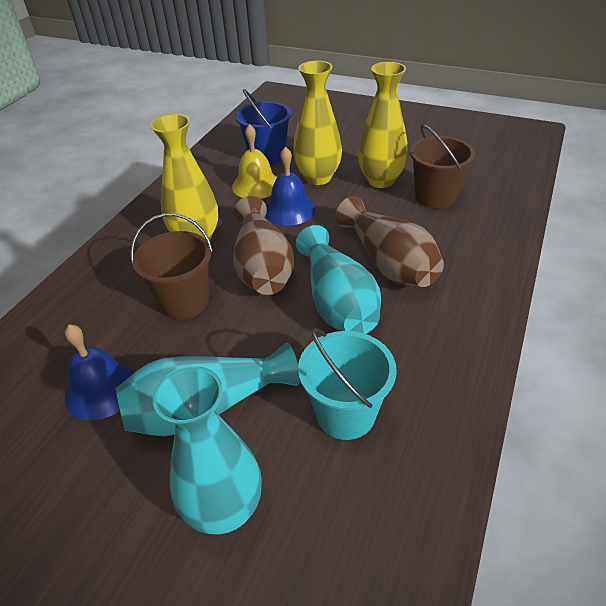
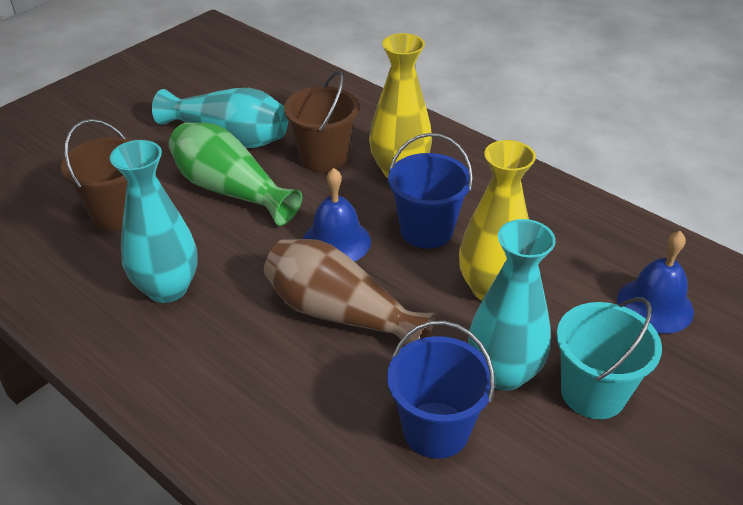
blue bucket: [235,89,291,165] = 1 -> [387,321,495,459] [388,133,473,249] = 2
brown vase: [233,196,294,295] [336,196,444,287] = 2 -> [264,239,437,345] = 1
green vase: none = 0 -> [169,123,302,226] = 1
yellow bell: [232,124,277,199] = 1 -> none = 0
yellow vase: [150,114,218,240] [293,61,342,185] [358,62,408,188] = 3 -> [369,33,432,178] [459,140,536,300] = 2

